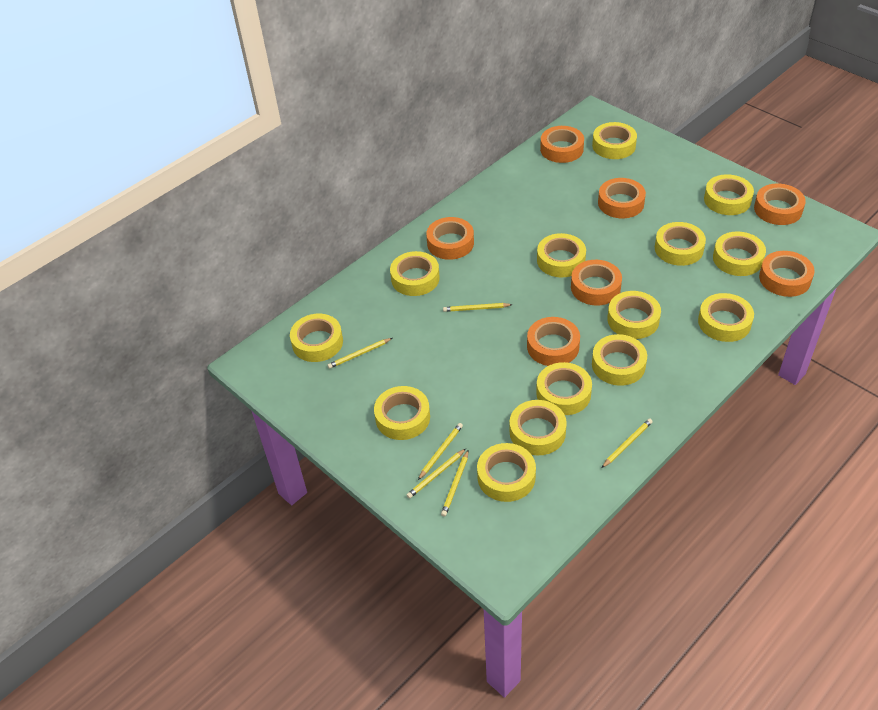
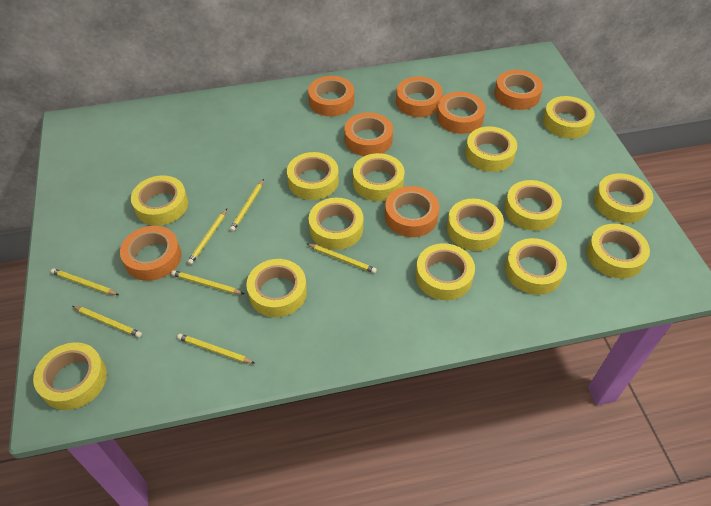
yellow pencil: [327,338,392,369] [407,449,466,499] [418,423,463,480] [441,451,468,517] [443,303,513,312] [602,419,653,468] = 6 -> [51,268,119,295] [72,306,142,338] [171,270,244,294] [177,334,255,364] [187,209,227,265] [230,179,264,232] [307,244,377,273] = 7

